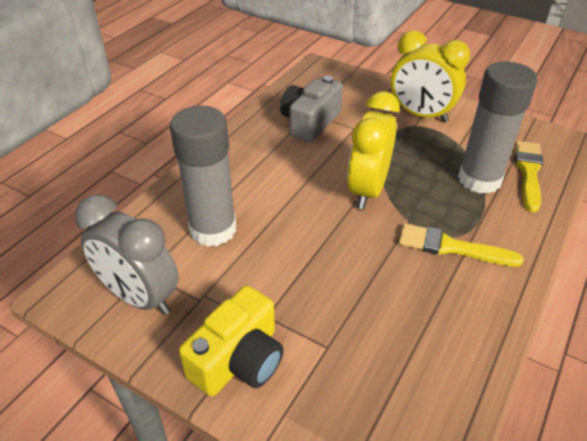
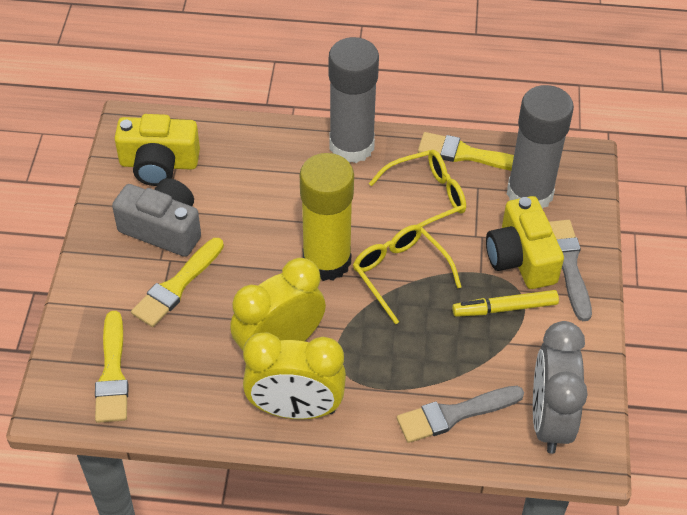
grey brush: none = 0 -> [397,386,524,443] [549,220,592,321] = 2
yellow brush: [399,223,523,267] [515,141,543,212] = 2 -> [95,311,128,423] [131,238,224,327] [418,132,514,171] = 3
yellow camera: [179,285,284,396] = 1 -> [115,114,200,186] [486,196,564,289] = 2
yellow glasses: none = 0 -> [353,225,462,325] [369,150,466,227] = 2
yellow glue stick: none = 0 -> [300,153,354,281] = 1
yellow marker: none = 0 -> [452,290,559,317] = 1

